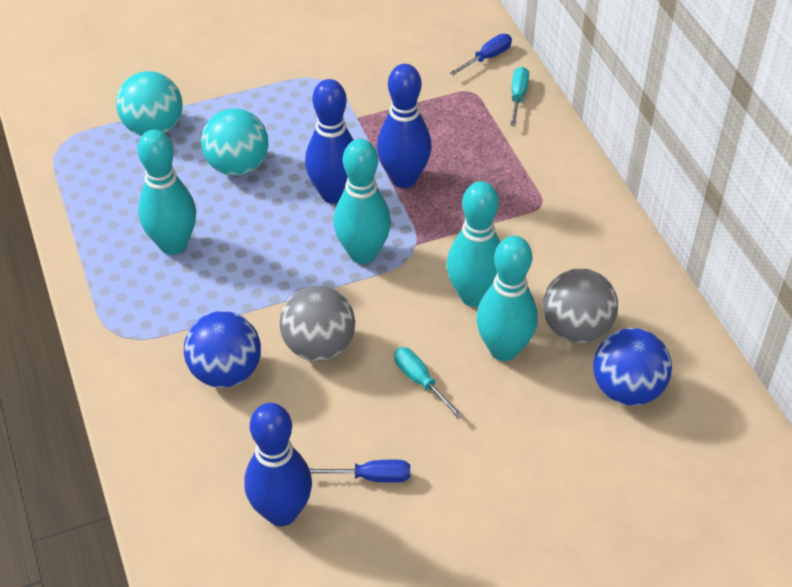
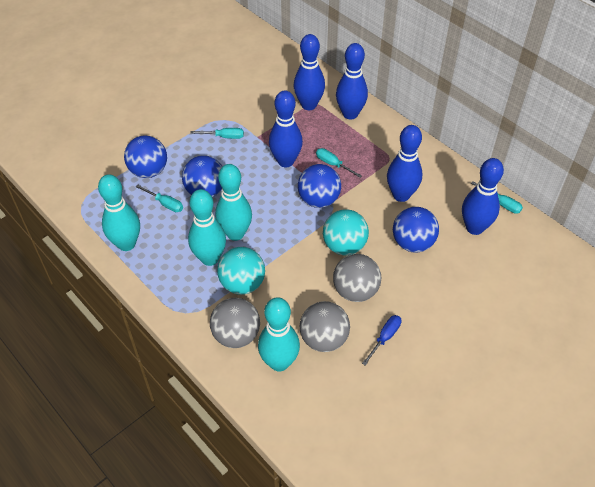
blue ball: [184,311,261,388] [593,328,672,406] = 2 -> [124,136,167,178] [182,156,222,197] [298,164,341,208] [393,207,439,253] = 4
blue bowling pin: [244,403,312,526] [305,79,353,204] [377,64,432,188] = 3 -> [269,91,303,167] [294,34,325,110] [336,43,368,120] [387,125,422,202] [462,158,504,235] = 5
blue screwdriver: [309,460,410,483] [450,34,512,75] = 2 -> [362,315,401,366] = 1
grey ball: [280,286,355,361] [543,268,618,343] = 2 -> [210,298,260,348] [300,301,350,352] [333,254,381,302] = 3
turquoise screwdriver: [394,347,463,418] [510,66,529,126] = 2 -> [136,185,183,212] [190,128,244,139] [316,148,362,178] [471,182,523,214] = 4

